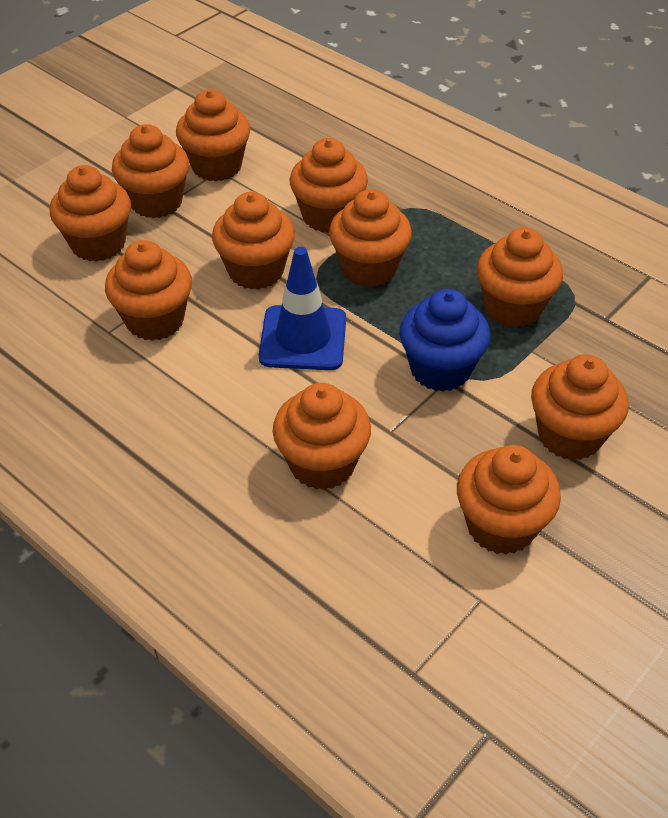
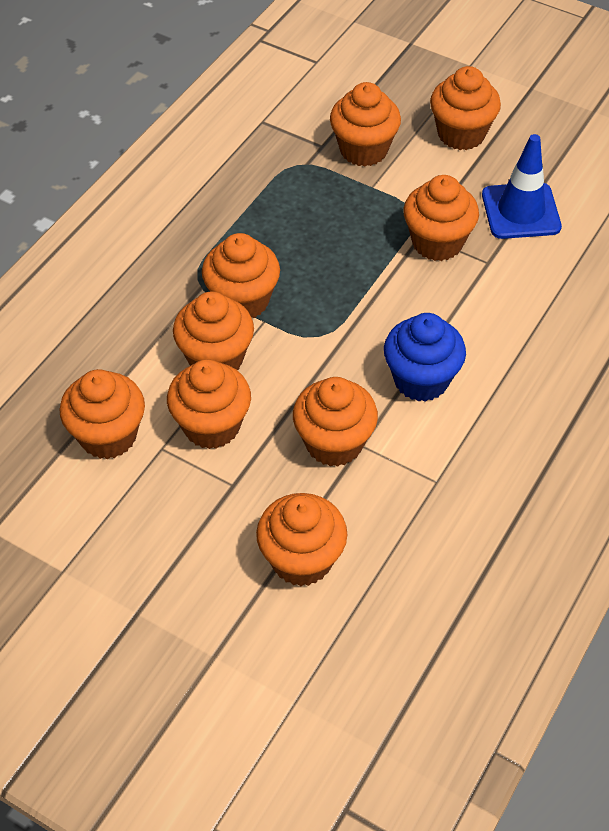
orange cupcake: [50,165,131,262] [105,240,192,341] [112,124,189,218] [176,90,250,182] [212,192,295,290] [273,383,371,490] [289,138,368,233] [329,189,412,287] [457,445,561,555] [477,228,563,328] [531,354,628,460] = 11 -> [60,369,145,459] [167,359,251,449] [173,291,254,370] [202,233,280,318] [256,493,347,586] [293,377,378,467] [330,82,401,167] [403,175,479,261] [430,66,501,150] = 9

